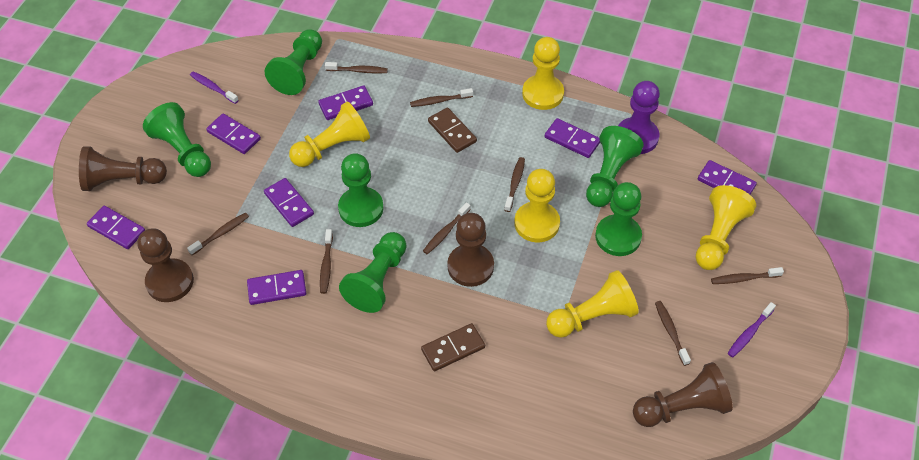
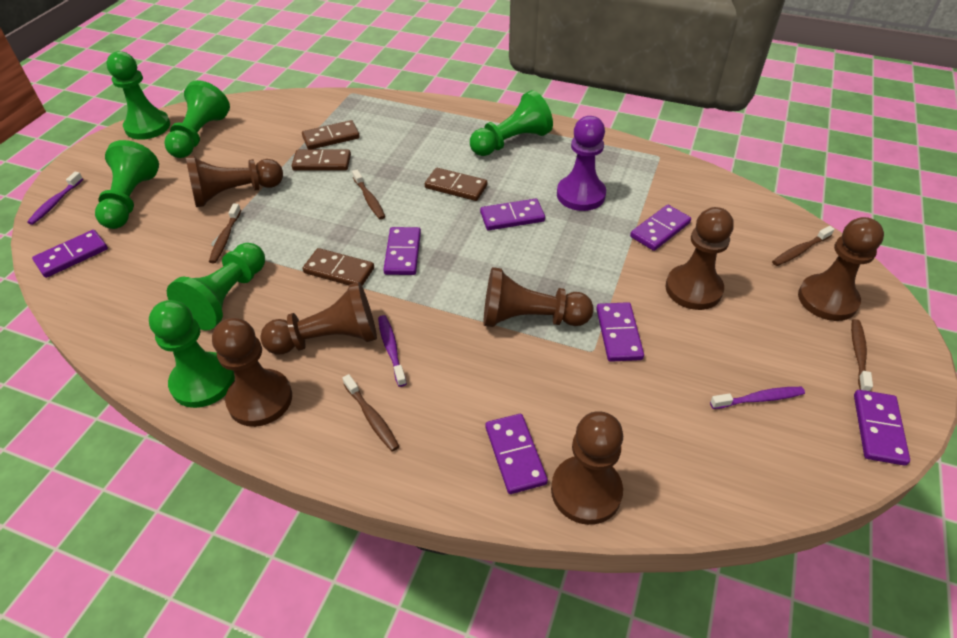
brown domino: [421,323,485,371] [428,107,477,153] = 2 -> [292,150,351,171] [302,120,360,150] [303,248,374,286] [425,168,487,201] = 4
brown pawn: [79,146,167,191] [137,228,194,302] [447,213,494,287] [633,362,733,427] = 4 -> [186,156,283,207] [212,318,292,427] [260,282,377,354] [483,267,593,327] [551,411,623,525] [665,207,734,310] [798,217,884,321] = 7
brown toothbrush: [187,213,249,255] [320,229,333,294] [325,62,388,74] [410,88,473,107] [423,202,471,254] [504,157,525,212] [655,301,691,366] [711,267,784,284] = 8 -> [209,204,241,263] [342,374,399,452] [352,170,385,220] [772,226,835,266] [851,319,873,391] = 5
purple toothbrush: [190,71,239,104] [728,302,776,357] = 2 -> [27,172,83,225] [378,315,407,387] [710,387,805,409] = 3
yellow pawn: [289,101,370,167] [514,169,560,242] [522,37,564,110] [546,270,639,338] [696,185,756,270] = 5 -> none = 0

